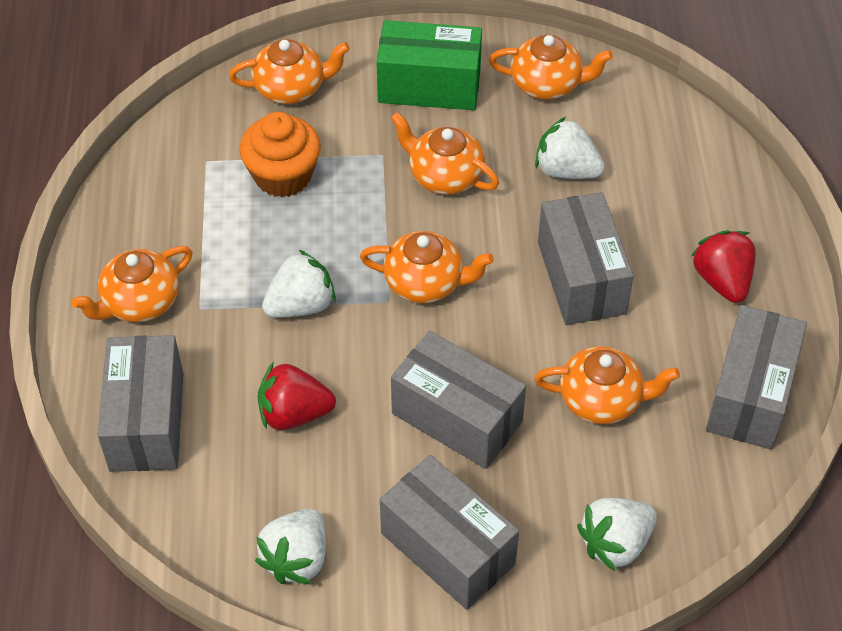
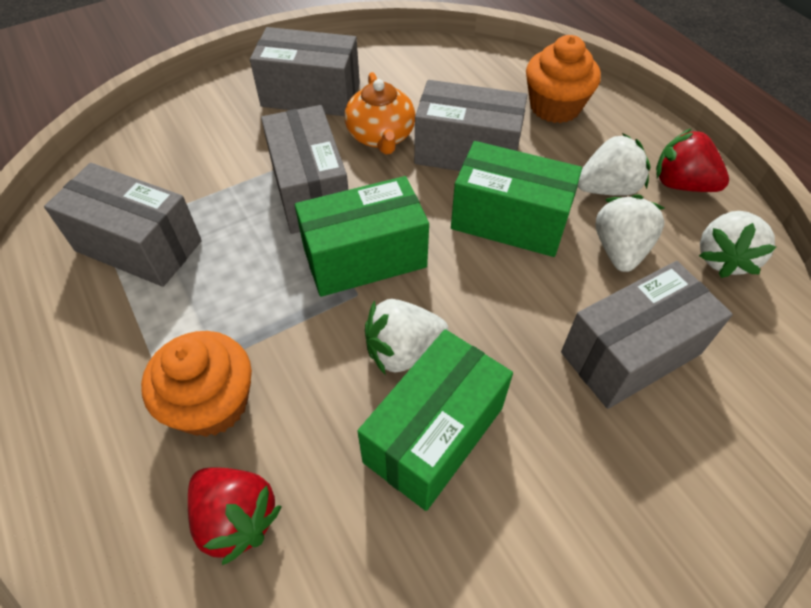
green box: [376,20,482,110] = 1 -> [295,176,429,297] [357,329,513,511] [451,141,582,257] = 3
orange cupcake: [239,112,321,197] = 1 -> [141,331,252,437] [526,35,601,123] = 2
orange teapot: [71,246,192,322] [229,39,350,104] [360,231,494,303] [391,112,499,195] [489,35,613,100] [534,346,680,424] = 6 -> [345,72,415,154] = 1

